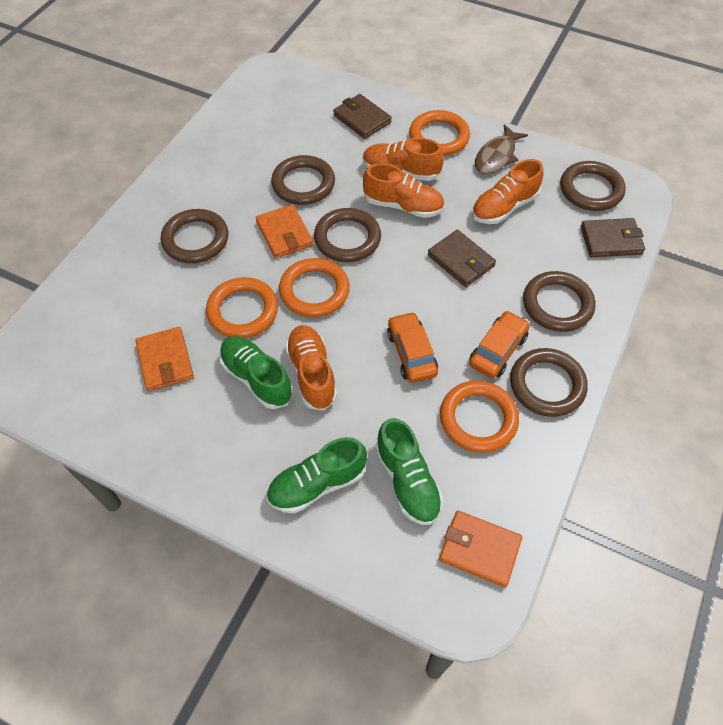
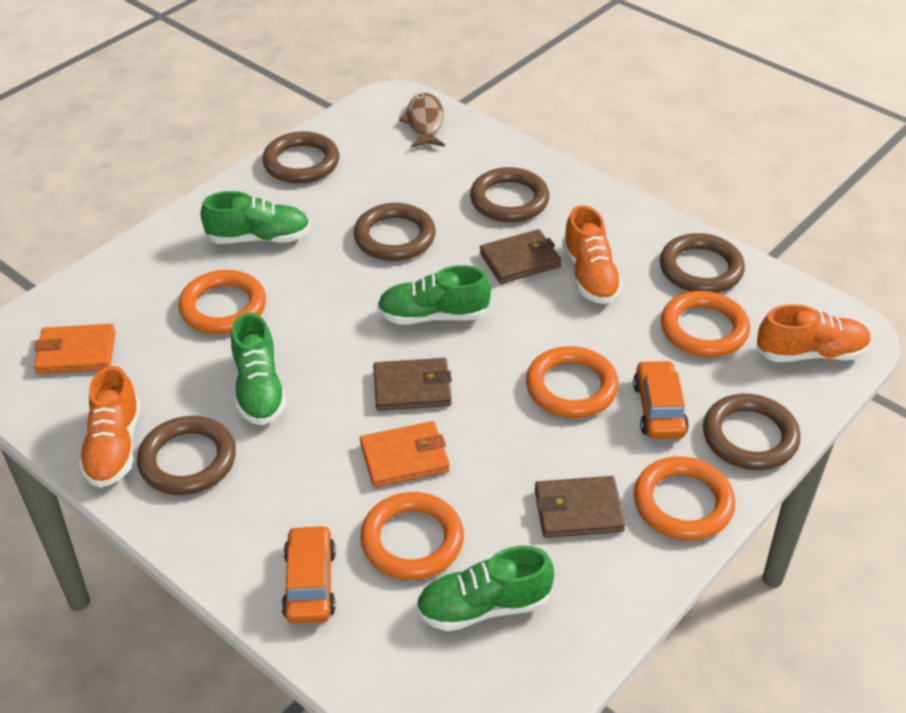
green shoe: [219,336,293,409] [266,437,367,514] [375,418,443,525] = 3 -> [201,191,310,244] [231,313,286,425] [377,265,491,325] [416,546,554,631] = 4
orange ring: [206,277,278,338] [279,258,350,317] [409,110,470,156] [440,380,519,453] = 4 -> [178,270,266,334] [360,492,464,580] [526,346,619,418] [634,456,735,540] [661,291,750,357] = 5
orange shoe: [285,325,337,411] [363,138,444,181] [363,163,444,218] [472,159,544,224] = 4 -> [79,366,140,488] [562,205,623,304] [756,304,871,362] = 3
orange wallet: [135,327,194,391] [256,204,313,259] [439,511,522,587] = 3 -> [34,324,116,374] [360,421,450,488] = 2

